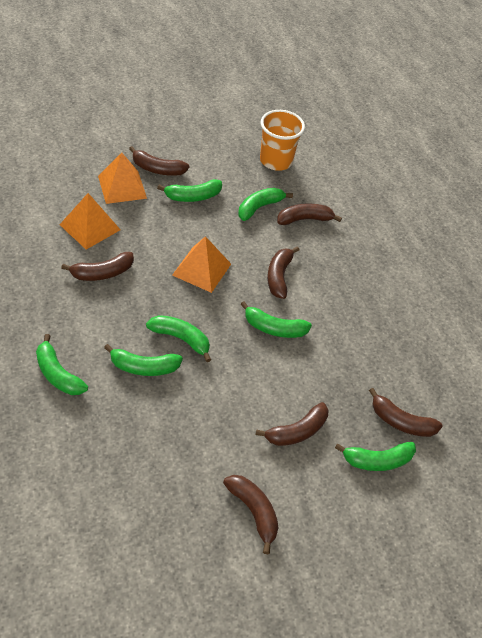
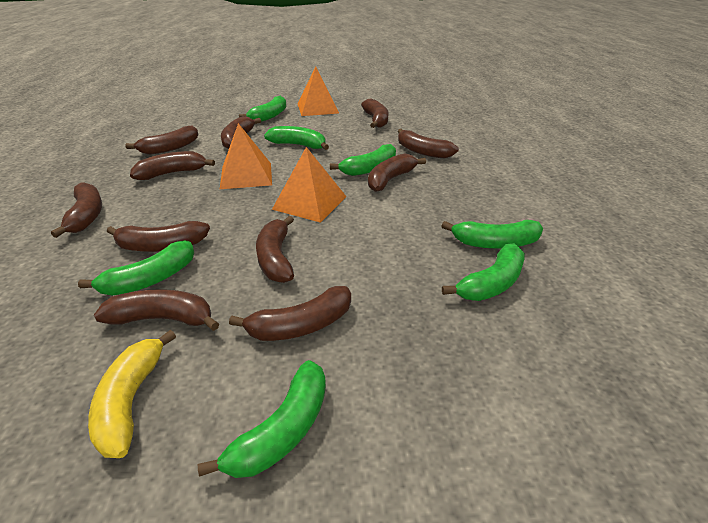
brown banana: [61,252,134,281] [129,146,189,176] [223,475,279,554] [255,402,329,446] [267,246,299,299] [277,203,342,225] [369,388,443,437] = 7 -> [51,182,102,238] [94,289,219,331] [107,221,210,252] [125,126,198,155] [130,151,215,180] [221,116,261,149] [229,286,351,341] [256,216,294,283] [361,98,389,128] [368,154,426,192] [398,129,459,158] = 11
orange cup: [260,110,305,171] = 1 -> none = 0
yellow banana: none = 0 -> [88,330,176,458] = 1

